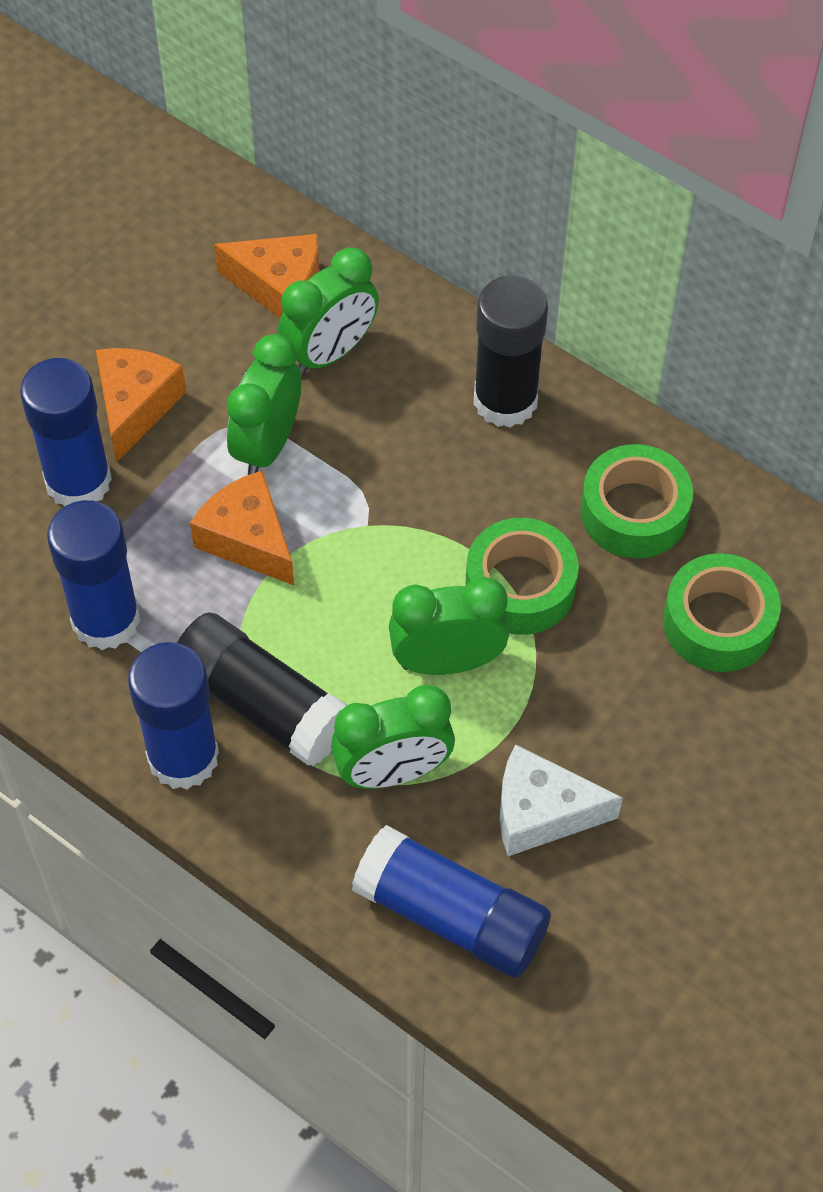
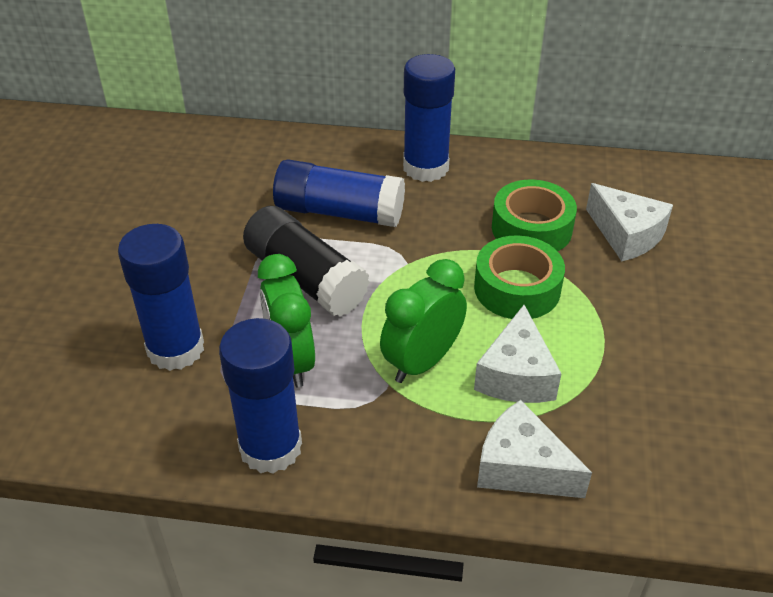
black glue stick: [177,612,347,766] [474,276,548,428] = 2 -> [243,206,370,317] = 1
green clock: [227,334,301,475] [278,248,379,375] [331,685,455,789] [389,577,509,675] = 4 -> [258,254,315,388] [380,259,467,383] = 2
green tape: [466,518,579,635] [580,444,693,558] [663,553,781,672] = 3 -> [474,236,565,319] [492,179,577,251] = 2
orange cheese: [96,348,186,462] [190,471,294,585] [214,234,319,318] = 3 -> none = 0
white cheese: [500,744,623,856] = 1 -> [474,305,562,403] [477,400,592,498] [586,183,673,261] = 3

